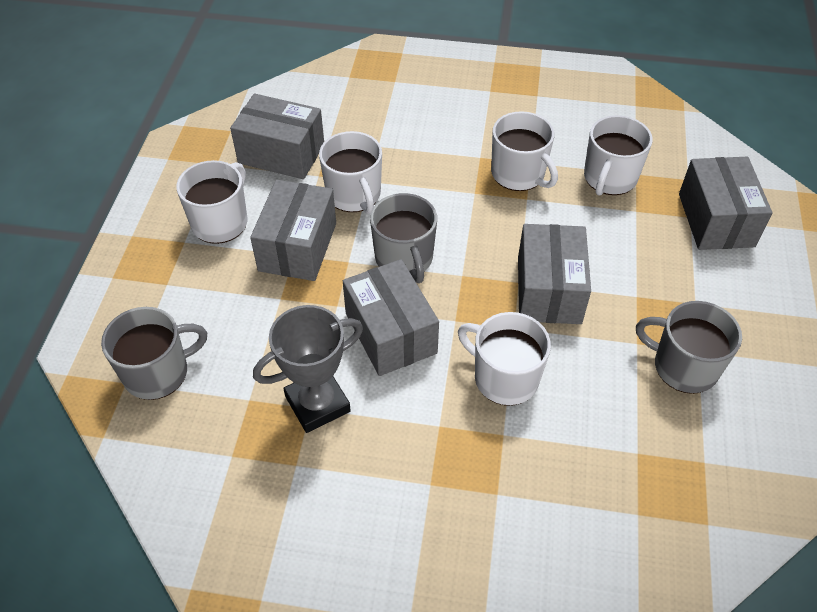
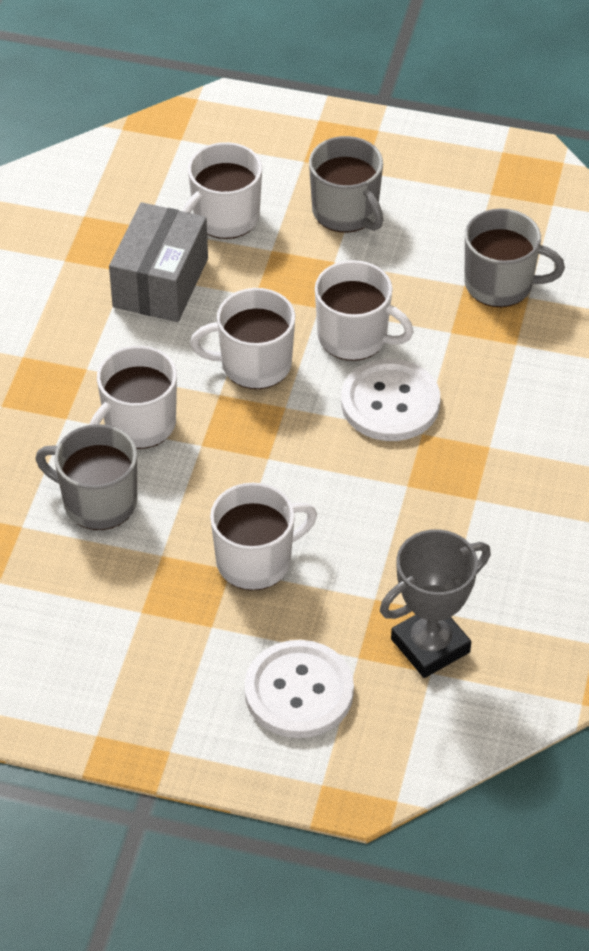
grey box: [230,94,324,179] [250,180,336,281] [343,259,439,376] [518,224,591,324] [679,157,772,250] = 5 -> [109,202,208,322] = 1
white button: none = 0 -> [244,640,354,738] [341,359,440,441] = 2

